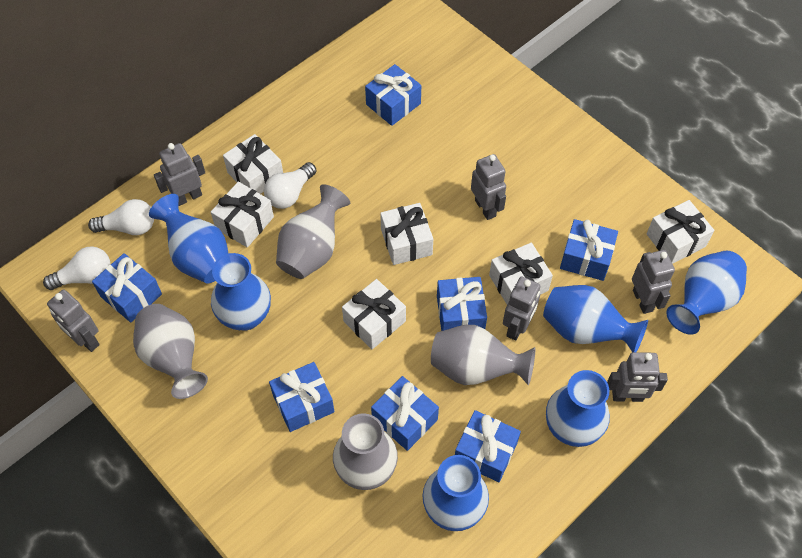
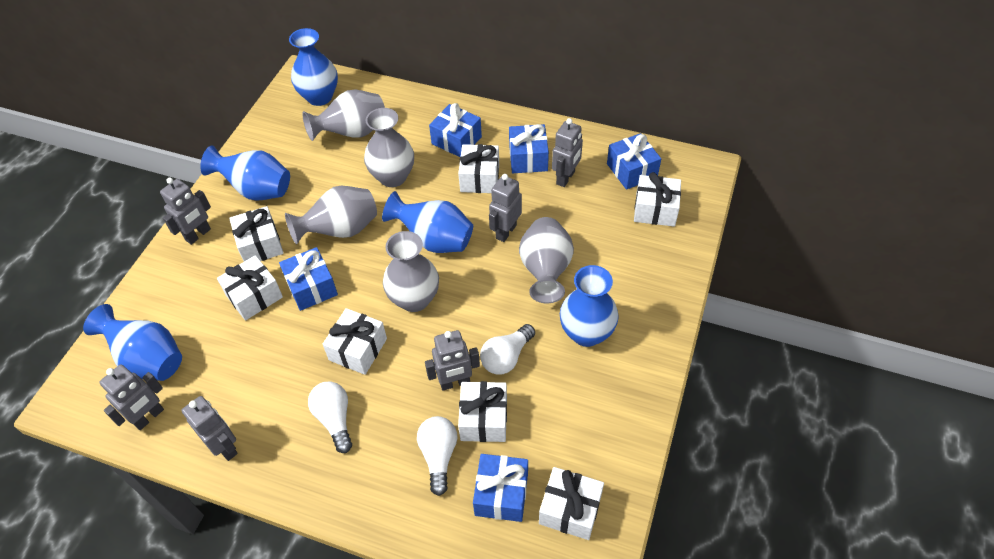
blue gift: [92,253,162,322] [269,362,334,432] [365,64,421,126] [371,376,439,451] [437,277,487,331] [455,410,521,482] [560,219,618,281] = 7 -> [279,247,338,311] [429,103,482,157] [473,454,528,522] [509,124,549,173] [607,133,661,190] = 5
blue vase: [149,194,229,283] [211,253,271,331] [422,455,489,531] [543,285,648,352] [546,370,610,447] [666,251,747,335] = 6 -> [83,304,182,381] [200,145,290,201] [289,28,338,106] [382,191,473,253] [560,265,619,347] = 5
grey vase: [133,304,208,399] [276,184,350,279] [333,413,398,490] [431,325,535,385] = 4 -> [285,186,377,244] [302,90,385,141] [364,108,414,187] [383,231,439,312] [519,217,574,303] = 5
white gift: [211,182,274,247] [223,134,283,194] [342,279,406,349] [380,203,433,265] [489,243,553,304] [647,200,714,264] = 6 -> [217,255,283,320] [229,206,284,262] [323,308,387,375] [458,144,499,193] [458,381,507,442] [539,467,604,540] [634,172,681,227] = 7

